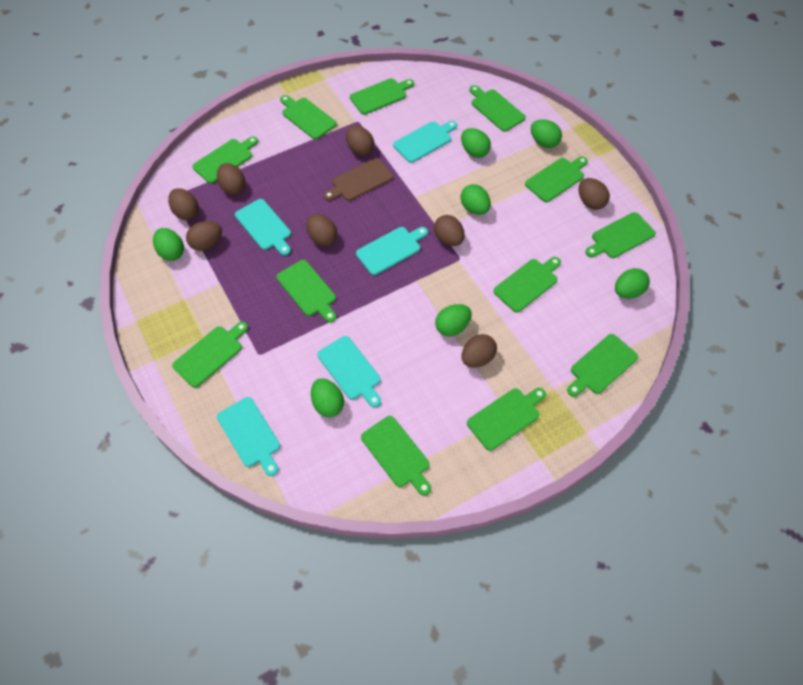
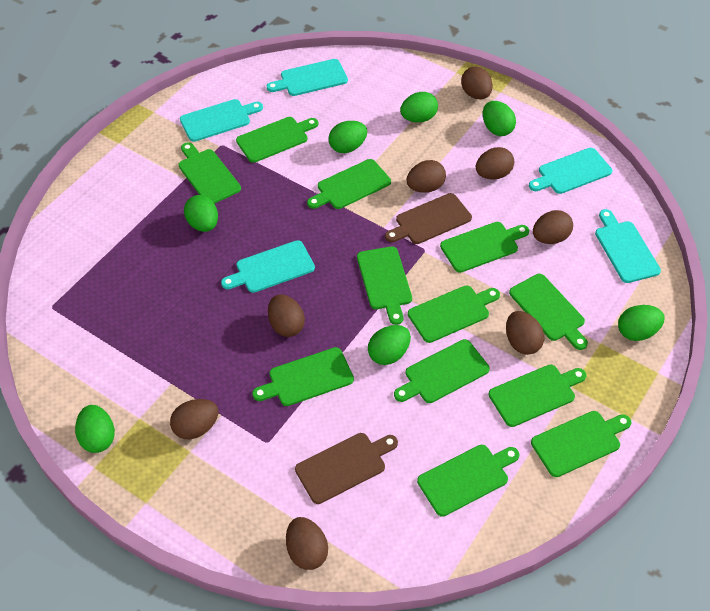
brown cutting board: [323,158,393,201] = 1 -> [295,433,398,504] [385,193,472,244] = 2

